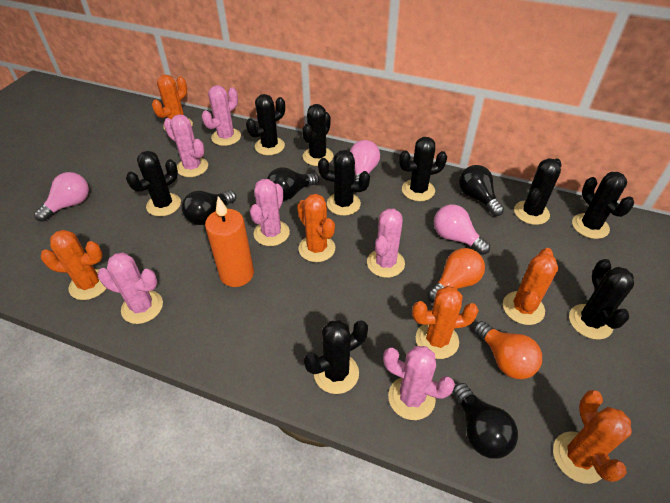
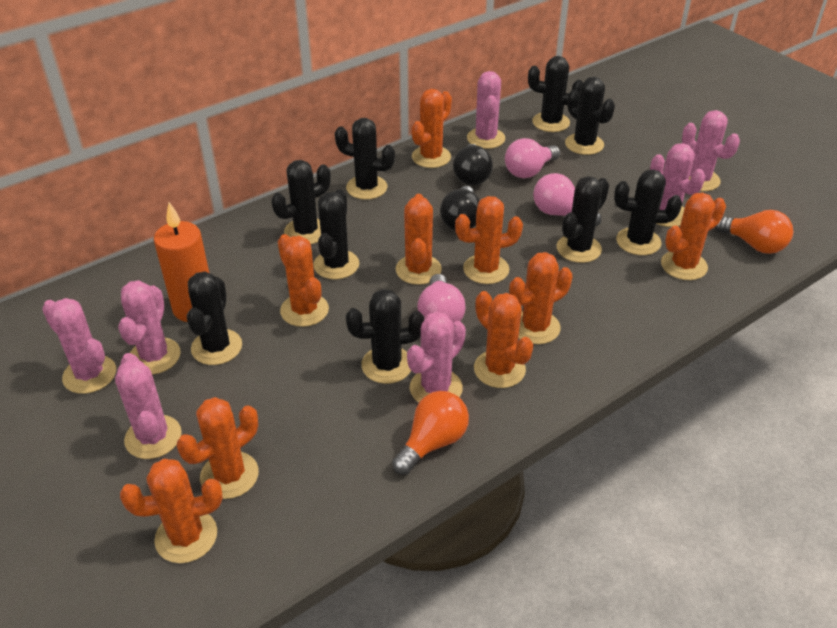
black light bulb: [182,190,236,225] [267,167,319,200] [452,383,518,459] [459,165,504,216] = 4 -> [440,186,480,231] [453,144,493,186] = 2
orange cactus: [40,230,107,300] [152,75,193,131] [297,194,335,262] [412,286,479,359] [503,248,558,325] [553,390,632,484] = 6 -> [120,459,223,563] [177,397,259,499] [278,234,329,327] [395,194,442,285] [412,89,452,168] [455,196,523,284] [474,291,533,388] [509,252,572,344] [661,193,726,280] = 9
pink cactus: [98,252,163,324] [164,114,208,177] [202,85,241,146] [250,179,290,246] [367,208,405,278] [383,346,455,420] = 6 -> [42,298,116,394] [115,353,182,459] [118,280,181,375] [407,311,466,403] [467,71,505,149] [650,143,705,227] [682,110,740,191] = 7

